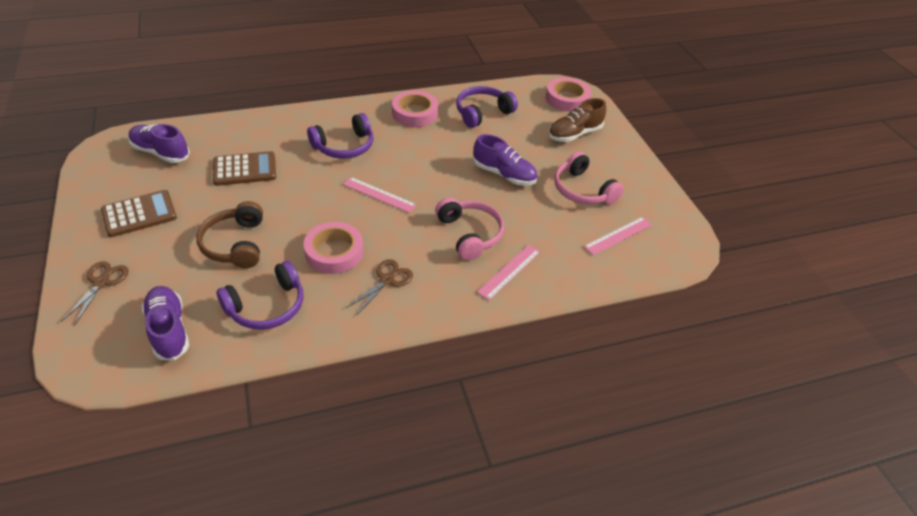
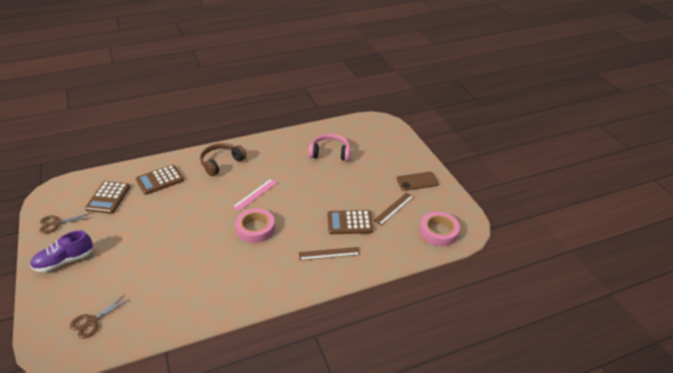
brown calculator: [101,190,177,237] [213,151,276,186] = 2 -> [85,181,130,214] [136,165,184,195] [328,210,373,234] = 3
brown phone: none = 0 -> [397,172,439,191] = 1
brown ruler: none = 0 -> [299,247,360,260] [373,193,414,225] = 2
brown shoe: [548,98,606,142] = 1 -> none = 0
pink headphones: [435,197,504,260] [554,151,624,205] = 2 -> [308,134,351,161] = 1
pink ruler: [343,177,417,213] [477,245,540,300] [584,217,652,255] = 3 -> [233,179,277,211] = 1
pink tape: [303,222,363,274] [392,91,438,127] [546,78,591,112] = 3 -> [235,208,275,243] [420,212,460,246] = 2
purple headphones: [217,261,304,330] [307,113,374,159] [456,86,518,128] = 3 -> none = 0
purple shoe: [128,124,190,163] [142,286,189,361] [473,134,538,186] = 3 -> [30,230,94,272] = 1

